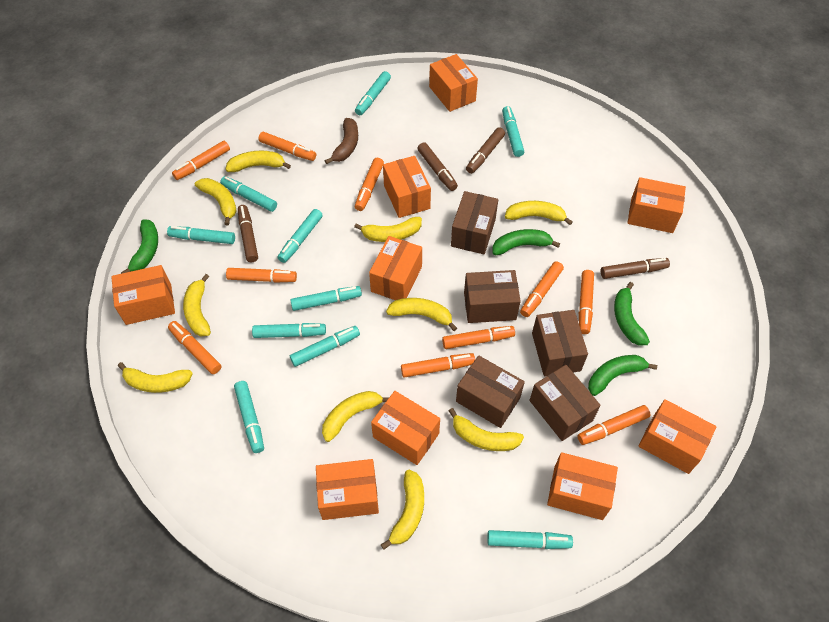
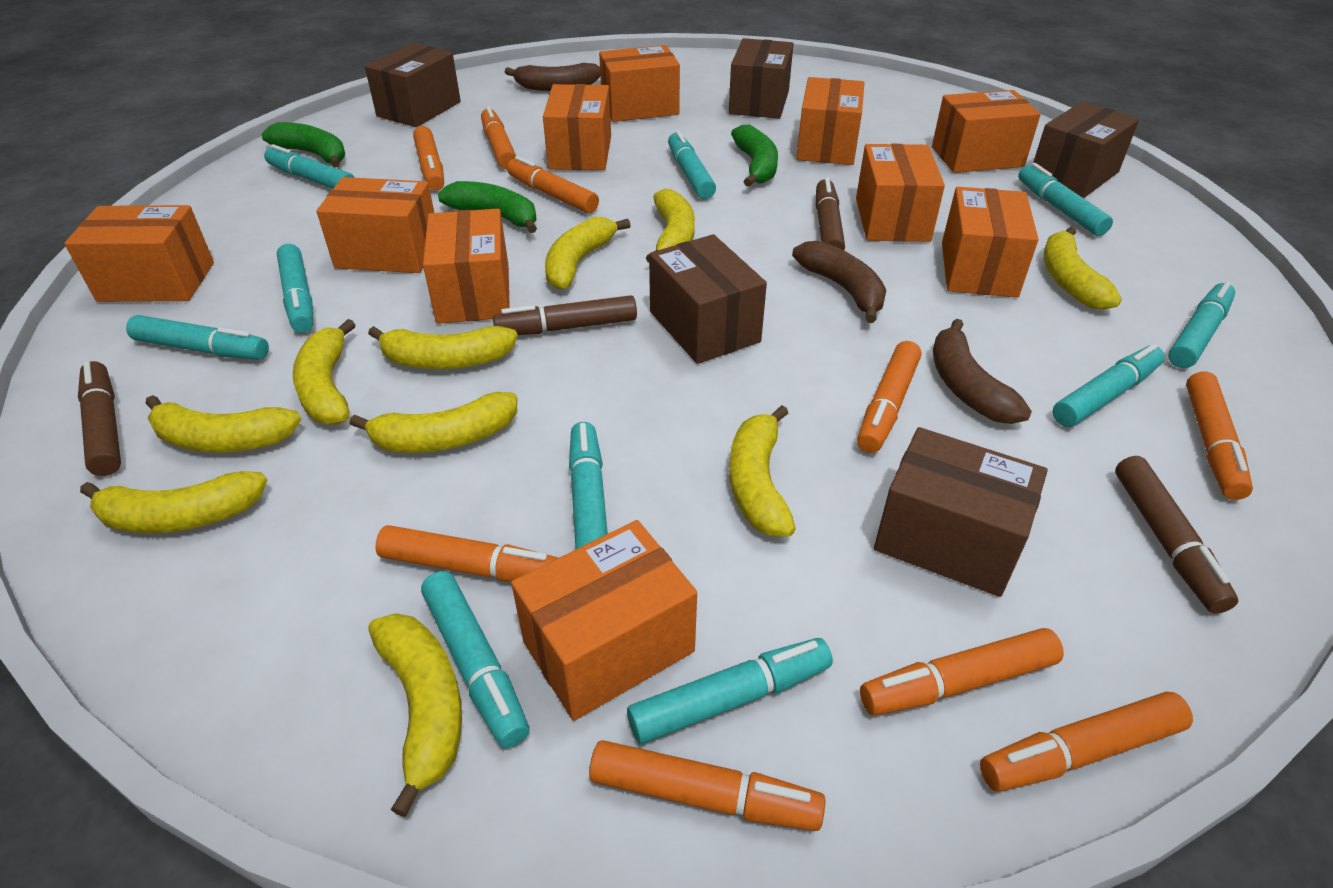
brown banana: [325,118,358,164] = 1 -> [505,63,600,91] [792,241,886,323] [933,319,1032,424] = 3
green banana: [121,219,158,274] [492,229,560,255] [588,355,657,396] [614,282,650,346] = 4 -> [262,122,345,168] [438,181,537,233] [731,125,778,187] = 3
orange box: [111,265,175,325] [316,459,379,520] [369,236,422,300] [371,391,440,465] [383,156,431,218] [429,54,478,112] [547,452,618,520] [628,177,686,233] [638,399,717,474] = 9 -> [64,205,214,302] [316,177,434,273] [423,209,510,324] [511,520,697,721] [543,84,611,170] [599,45,680,122] [796,77,864,165] [856,144,945,242] [932,90,1041,173] [942,187,1039,298] = 10
orange marker: [168,321,221,374] [172,141,230,180] [226,268,297,283] [259,132,316,161] [355,158,384,211] [401,353,475,378] [442,326,515,349] [520,261,564,317] [578,405,650,445] [579,270,594,334] = 10 -> [375,525,558,582] [413,126,444,190] [481,106,516,169] [507,156,599,213] [589,740,825,831] [857,341,921,453] [860,628,1064,716] [980,692,1193,792] [1186,371,1253,500] = 9

